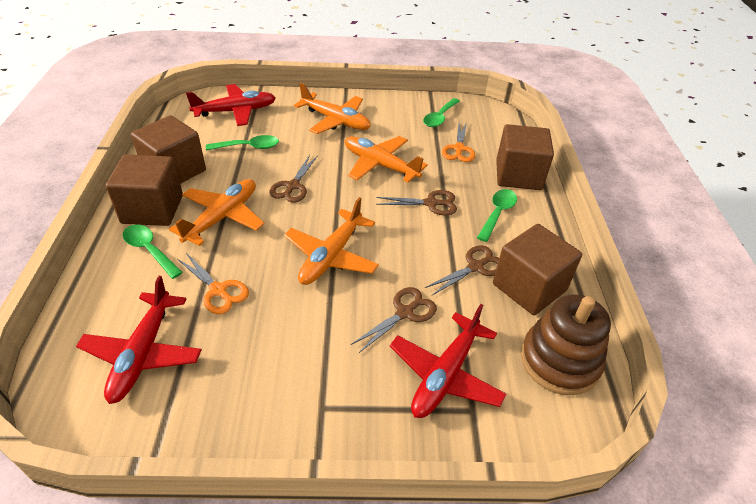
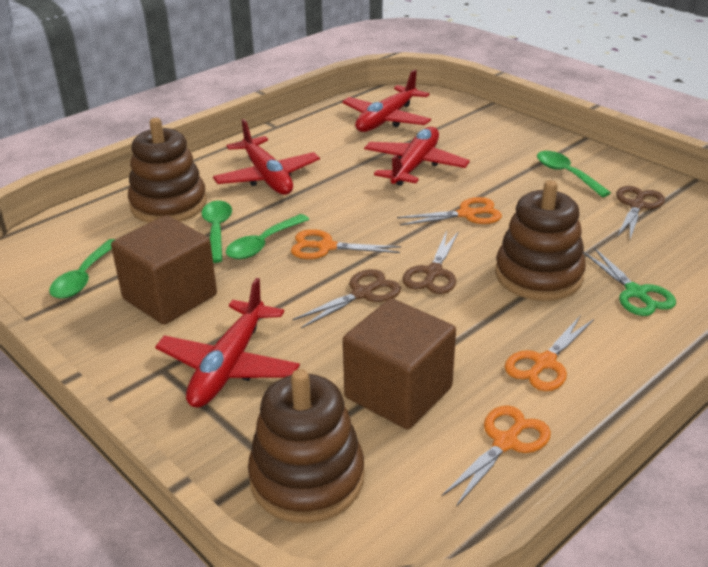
brown cube: [106,154,183,226] [131,115,206,184] [493,224,582,315] [496,124,554,190] = 4 -> [111,215,217,325] [343,298,456,429] = 2
brown scissors: [270,155,318,202] [351,287,437,353] [376,190,457,216] [425,245,499,296] = 4 -> [292,269,401,328] [402,231,459,294] [616,186,665,239] = 3
brown stacking toy: [521,295,611,395] = 1 -> [128,118,207,223] [248,369,364,523] [495,180,586,301] = 3
green scissors: none = 0 -> [583,248,676,316] = 1
orange plane: [169,179,264,246] [284,197,379,285] [294,83,371,134] [345,136,428,183] = 4 -> none = 0
orange scissors: [177,253,249,314] [442,122,475,162] = 2 -> [291,229,401,259] [397,197,502,226] [441,406,551,507] [505,315,594,391] = 4
red plane: [76,276,202,404] [186,84,276,126] [390,304,507,418] = 3 -> [155,278,300,408] [213,119,320,195] [342,69,431,132] [364,127,470,186] = 4

